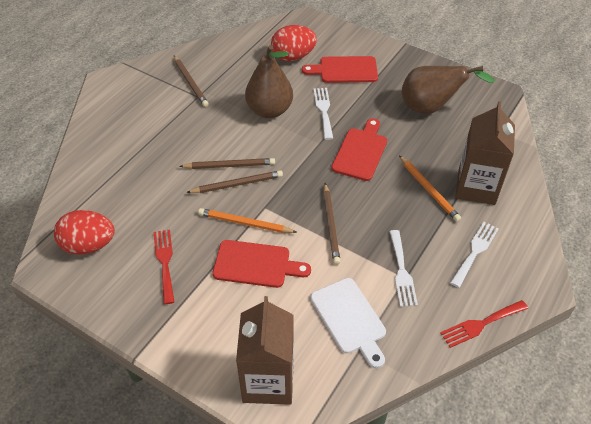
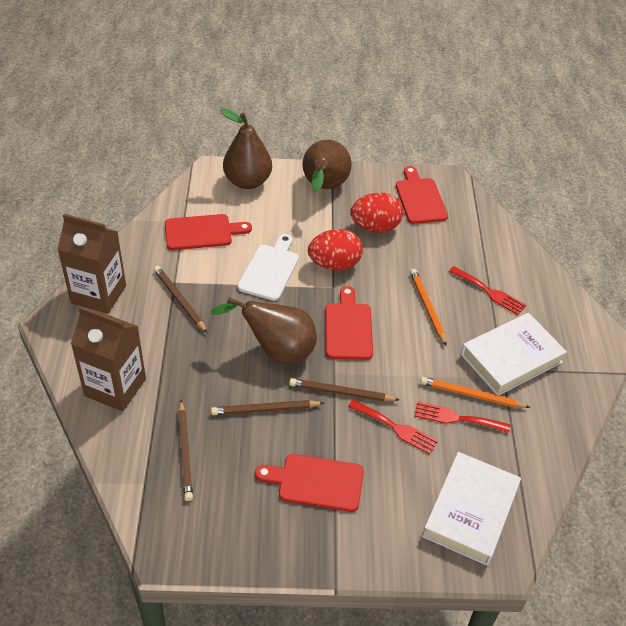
brown pear: [245,45,293,118] [402,66,495,114] = 2 -> [211,297,317,364] [220,108,272,189] [303,140,352,192] = 3
red cutting board: [212,240,311,288] [302,56,378,83] [331,118,387,181] = 3 -> [165,214,252,250] [255,454,364,512] [325,286,373,360] [396,166,448,224] = 4
red fork: [153,229,174,304] [440,300,528,348] = 2 -> [348,399,438,454] [414,401,510,433] [449,266,526,315] = 3
white book: none = 0 -> [422,452,521,566] [461,313,567,395] = 2
white fork: [313,88,333,140] [389,230,418,307] [450,222,499,288] = 3 -> none = 0

